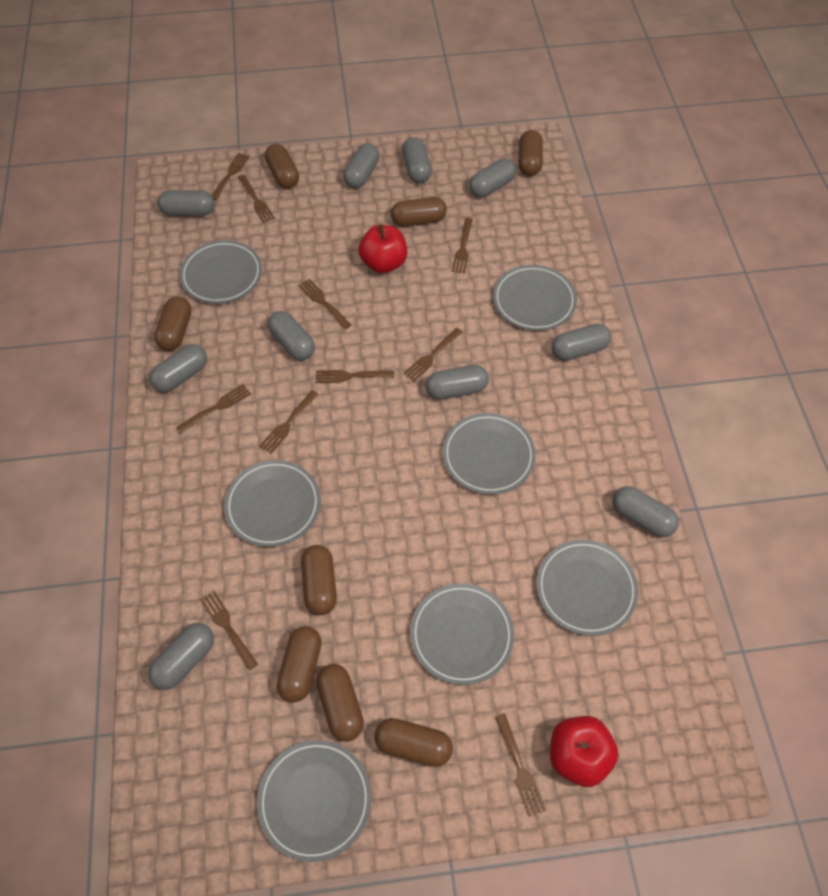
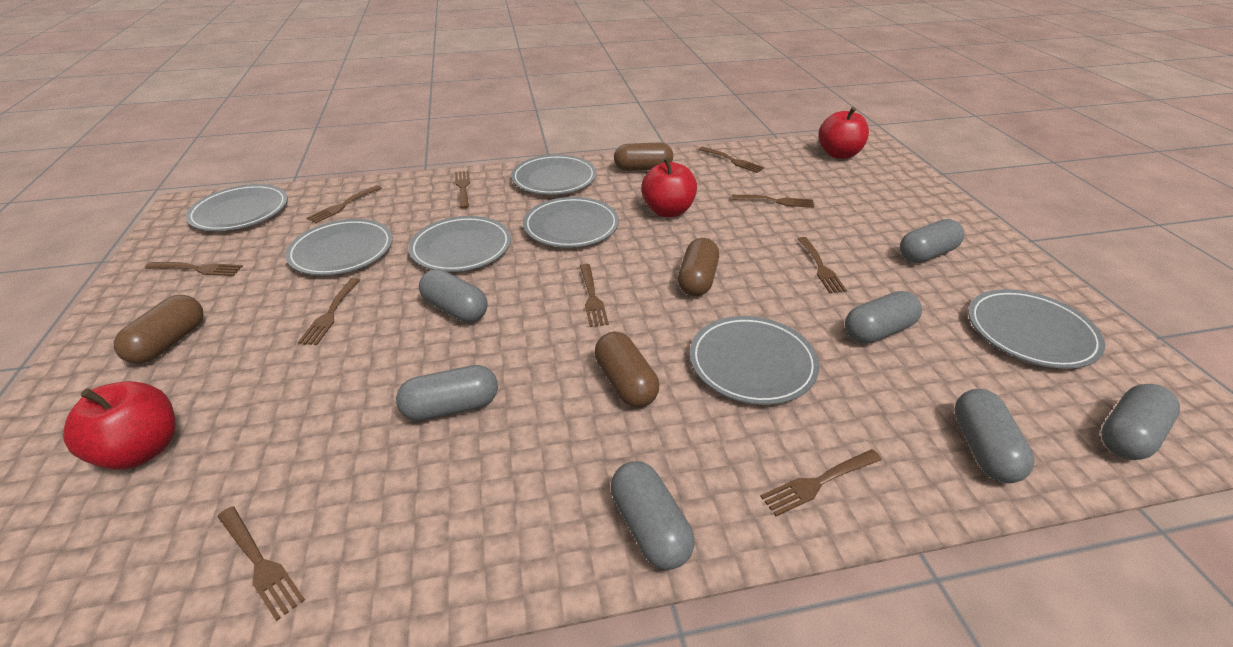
brown capsule: [154,296,192,351] [265,144,299,189] [277,626,322,703] [301,545,337,615] [316,664,364,742] [374,718,453,767] [391,197,447,226] [519,130,543,176] = 8 -> [114,295,203,364] [595,332,659,407] [614,142,673,171] [678,238,719,297] = 4
grey capsule: [148,623,214,690] [149,344,207,392] [157,190,215,216] [268,311,315,360] [343,143,379,189] [402,137,432,183] [426,365,489,400] [469,158,516,198] [552,324,611,361] [612,486,679,537] = 10 -> [396,365,498,421] [419,269,487,323] [611,461,695,570] [845,291,922,344] [900,219,964,263] [954,389,1035,483] [1101,384,1180,460] = 7
red apple: [358,224,407,273] [550,716,618,787] = 2 -> [63,381,176,470] [641,157,697,217] [818,107,869,159] = 3

